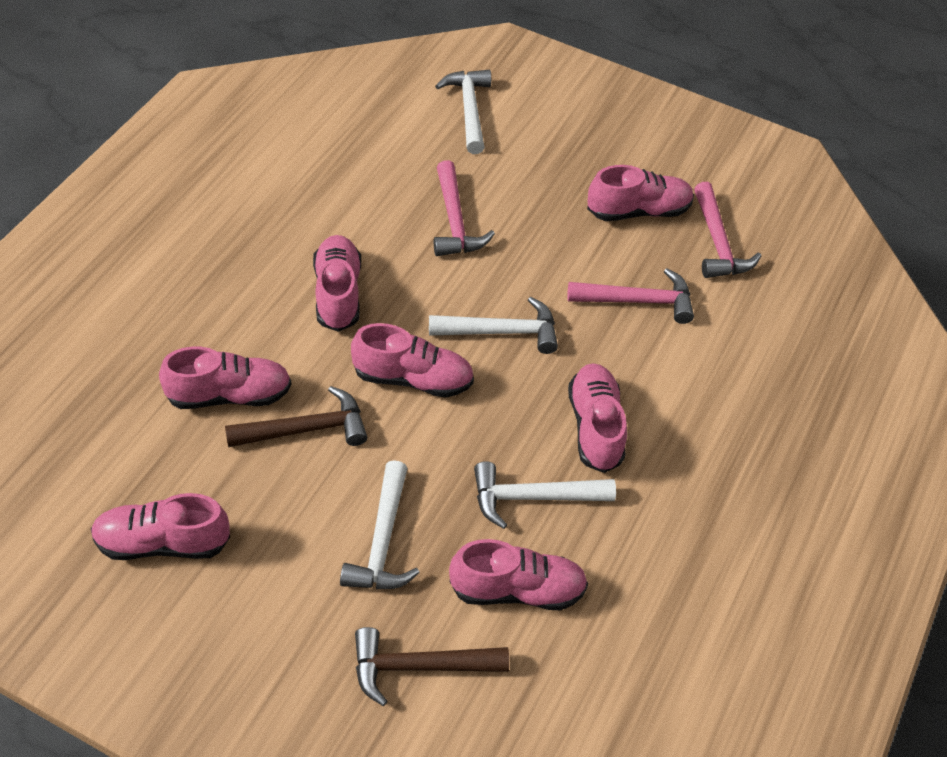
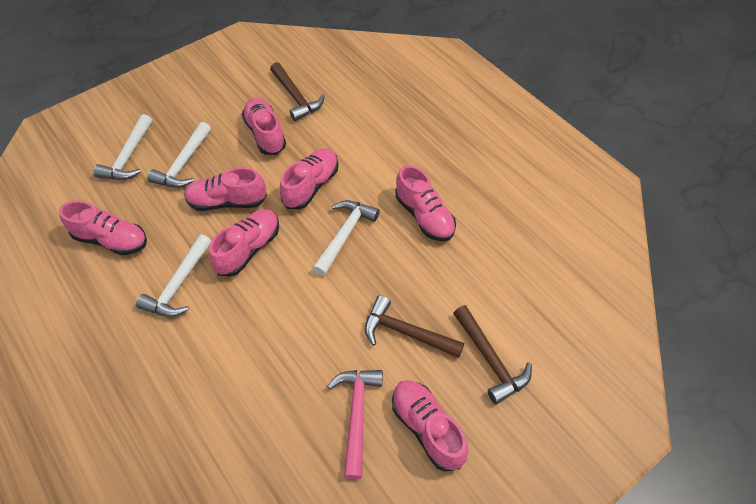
brown hammer: [225,386,367,447] [355,627,509,706] = 2 -> [270,62,325,121] [365,295,464,358] [453,305,532,404] = 3
pink hammer: [434,160,495,256] [567,268,694,324] [694,182,761,278] = 3 -> [328,370,383,479] = 1

